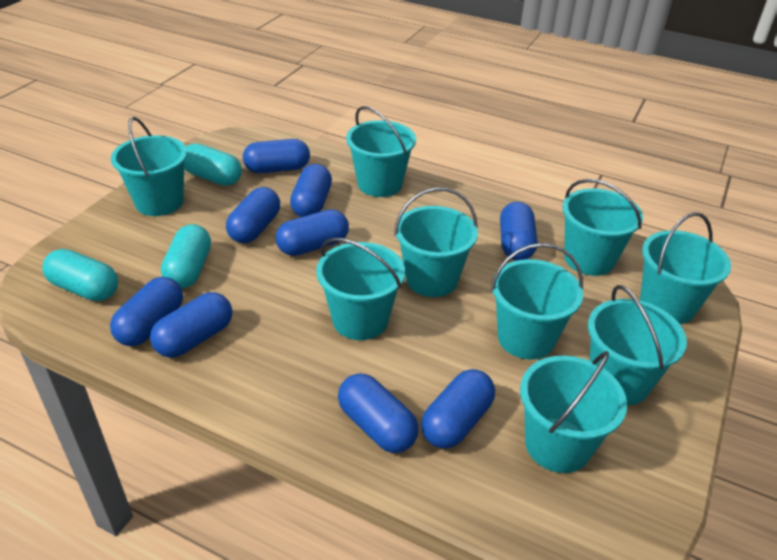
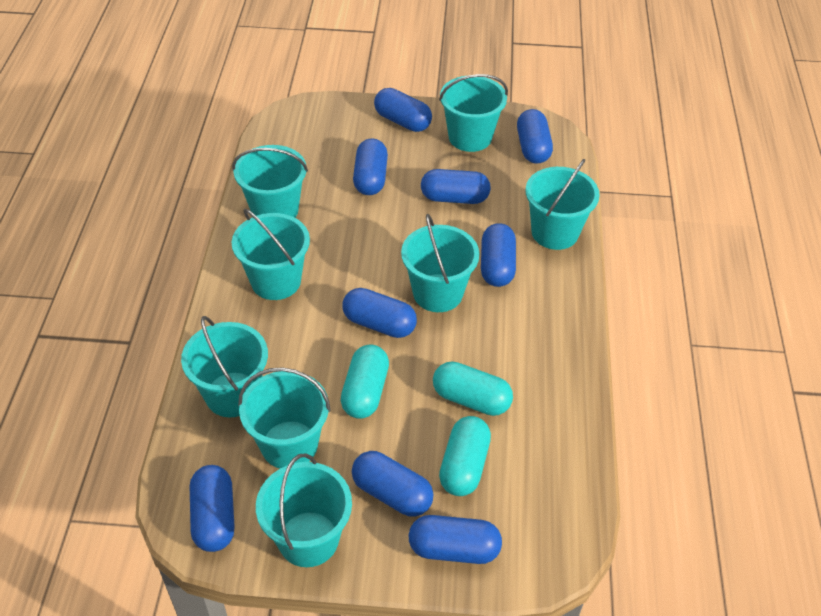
turquoise bucket: [111,117,187,216] [316,238,405,340] [346,106,416,197] [394,187,478,297] [491,243,583,360] [520,351,627,473] [562,179,643,276] [588,285,687,405] [640,212,731,324] = 9 -> [181,316,268,417] [232,145,308,218] [232,209,310,300] [238,367,331,469] [256,454,352,567] [401,214,479,312] [439,74,508,152] [525,159,600,250] = 8

